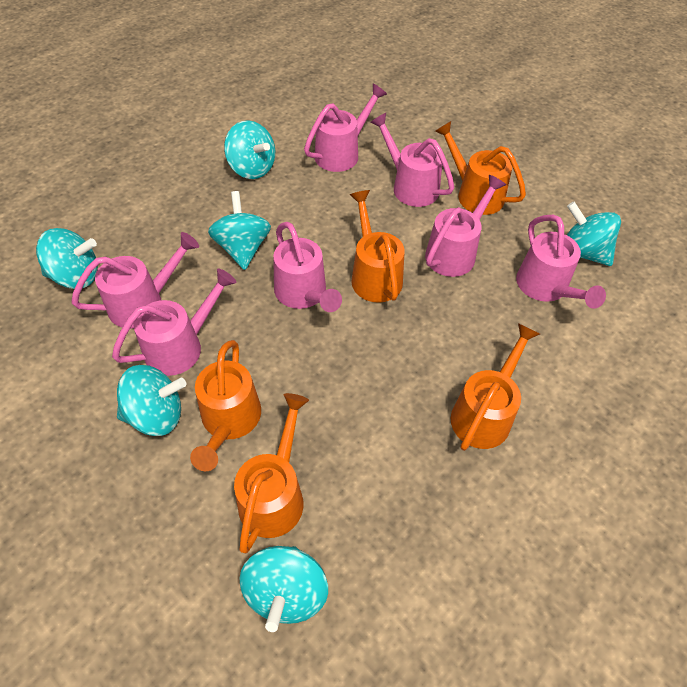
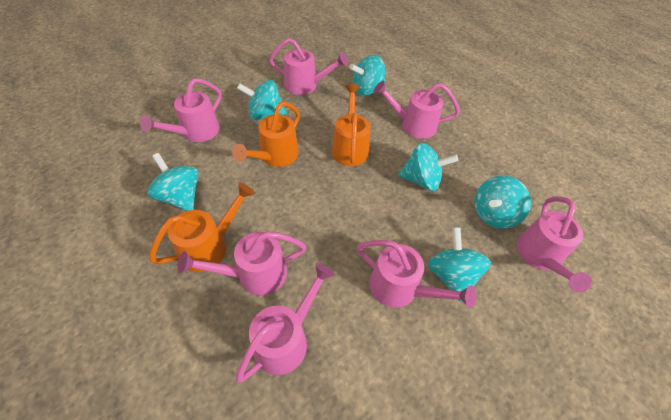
orange watering can: [190,340,261,471] [234,393,309,554] [350,190,405,303] [435,121,526,215] [451,323,540,451] = 5 -> [149,183,255,272] [232,102,300,167] [332,84,371,166] = 3

